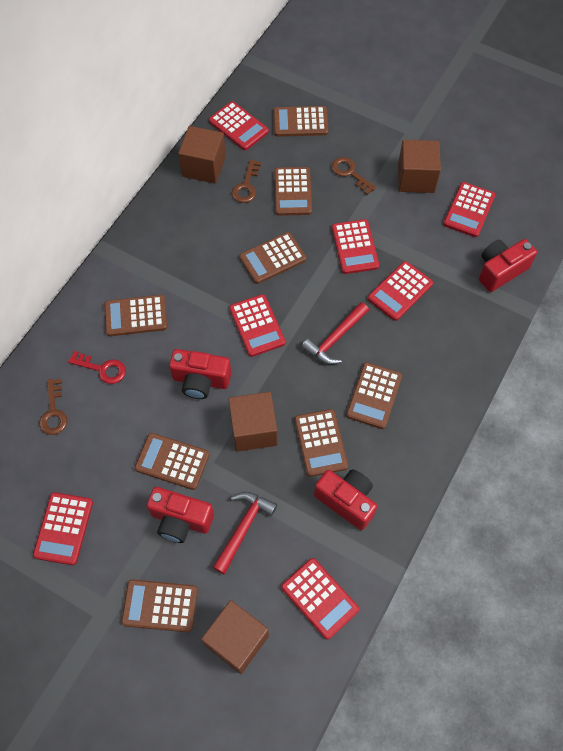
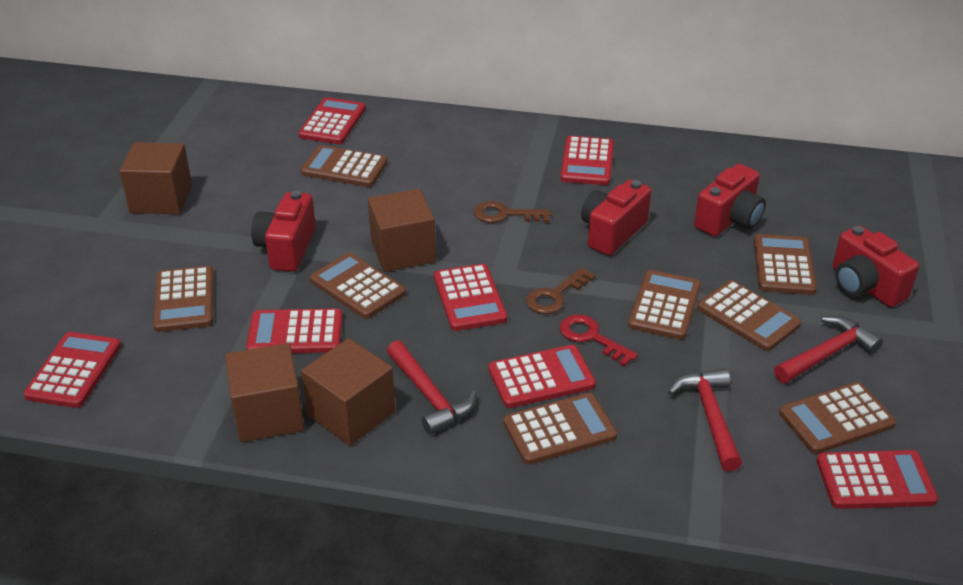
brown key: [39,379,67,435] [232,159,261,203] [331,157,376,195] = 3 -> [474,201,551,223] [526,267,595,314] = 2
red hammer: [213,492,277,574] [301,302,369,365] = 2 -> [387,340,476,435] [668,368,742,471] [774,316,883,383] = 3

